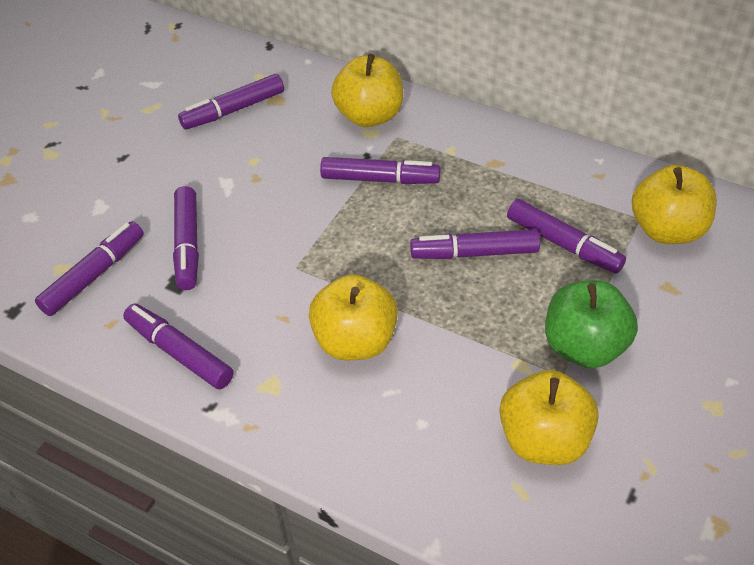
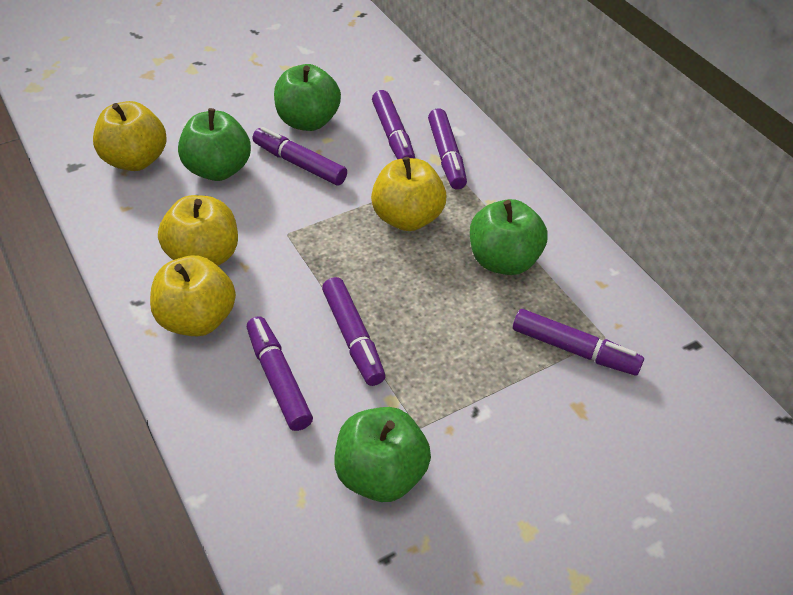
green apple: [545,280,638,368] = 1 -> [178,108,251,181] [274,64,341,131] [335,407,431,502] [470,199,548,275] = 4
purple marker: [35,221,144,316] [123,303,234,389] [173,186,199,290] [178,74,284,129] [320,157,440,184] [410,229,540,259] [507,199,626,274] = 7 -> [247,316,313,431] [253,127,347,186] [322,277,386,386] [372,90,415,159] [428,108,467,189] [513,309,644,375] = 6

